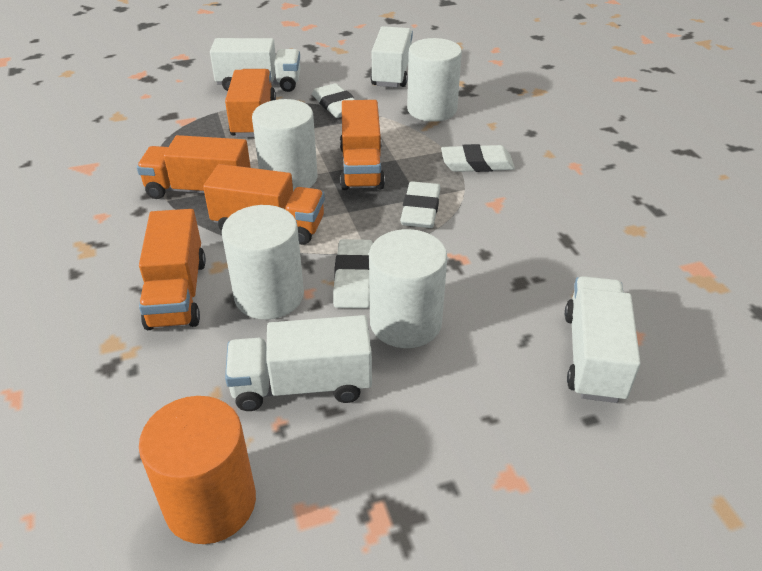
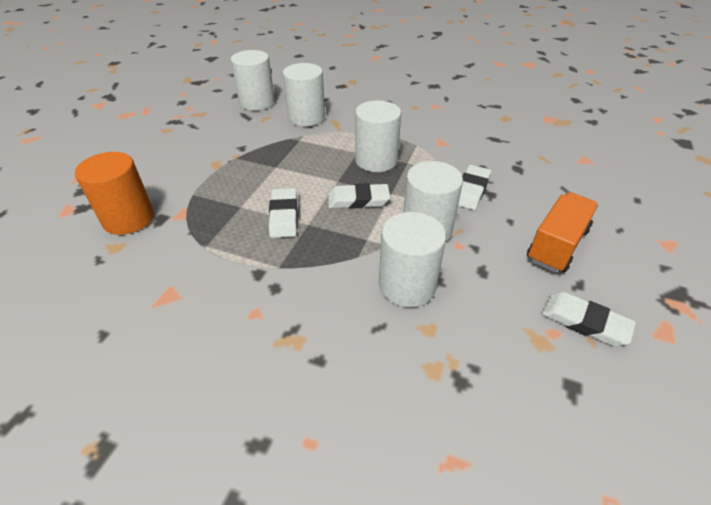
orange truck: [137,135,251,199] [139,209,206,330] [203,164,325,245] [225,69,276,137] [340,100,385,190] = 5 -> [527,192,598,273] = 1
white cylinder: [222,205,304,319] [252,99,318,191] [369,229,447,348] [407,38,462,122] = 4 -> [231,50,275,110] [283,63,325,126] [355,100,401,172] [379,212,446,307] [403,161,463,241] = 5
white truck: [210,38,300,92] [225,315,372,411] [371,26,413,87] [565,276,641,403] = 4 -> none = 0

